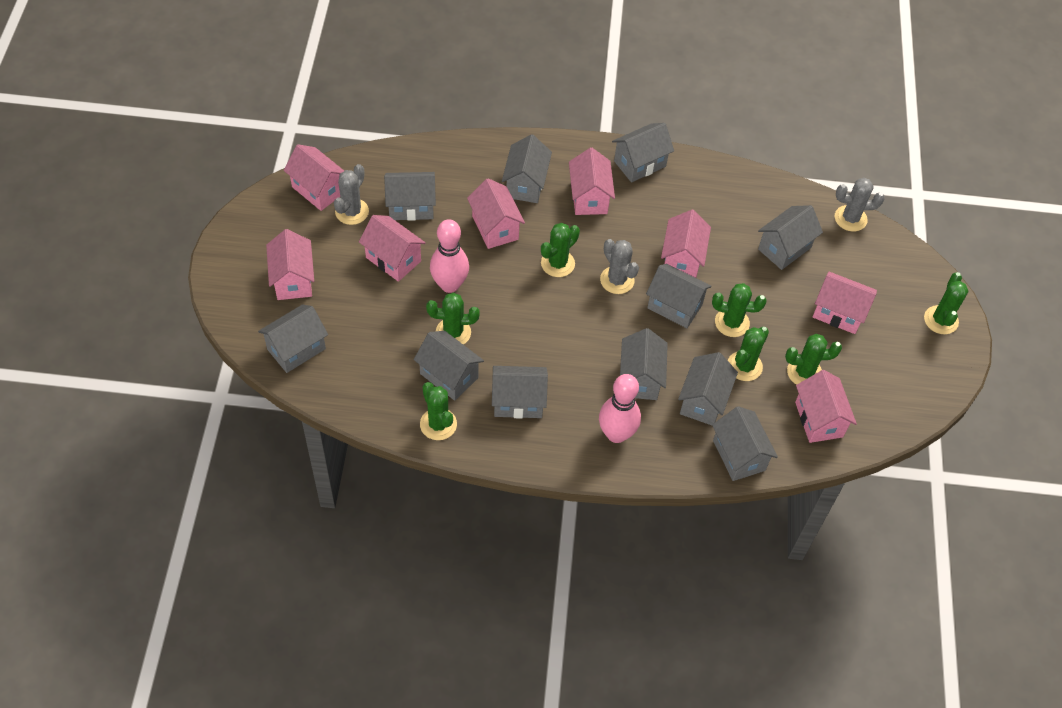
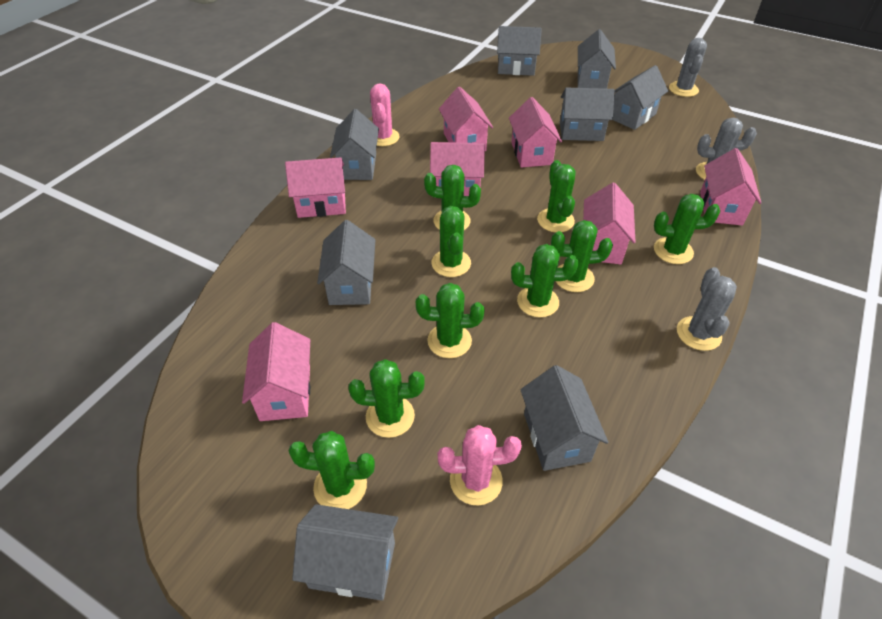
green cactus: [420,382,457,440] [426,293,480,344] [541,223,580,277] [712,283,767,337] [728,327,769,381] [785,334,842,385] [924,272,968,334] = 7 -> [289,431,375,509] [348,359,424,438] [416,283,485,358] [424,165,481,230] [432,206,471,277] [511,244,579,317] [537,160,575,232] [551,220,613,292] [654,194,720,264] = 9
grey house: [258,304,328,373] [384,172,436,221] [414,331,484,401] [492,366,548,419] [502,134,552,203] [612,123,674,182] [620,328,668,400] [646,264,712,328] [678,352,738,425] [712,406,778,481] [758,205,823,270] = 11 -> [292,504,398,601] [317,220,375,305] [330,109,379,180] [497,26,542,76] [520,365,608,471] [560,88,615,141] [578,29,616,89] [613,65,668,130] = 8
pink bowling pin: [430,219,469,293] [599,374,641,443] = 2 -> none = 0
pink cactus: none = 0 -> [370,83,400,146] [438,425,522,506] = 2
pink house: [266,229,314,300] [284,144,344,211] [359,215,426,282] [467,178,525,249] [569,148,615,215] [661,210,711,278] [795,370,857,443] [813,272,877,334] = 8 -> [242,322,310,421] [285,157,346,218] [430,142,485,198] [439,86,493,151] [509,97,562,168] [583,183,636,264] [700,148,761,225] = 7

